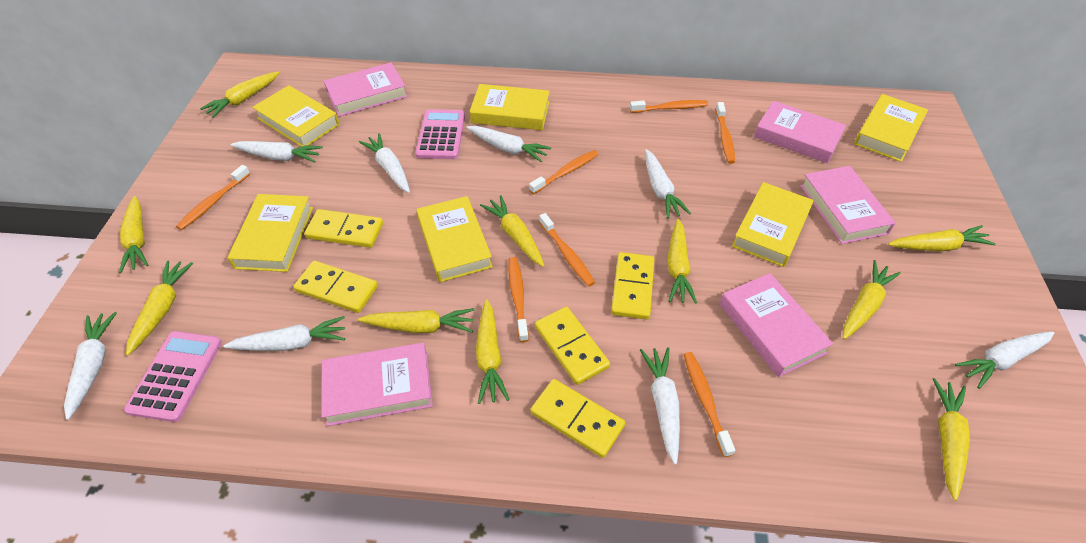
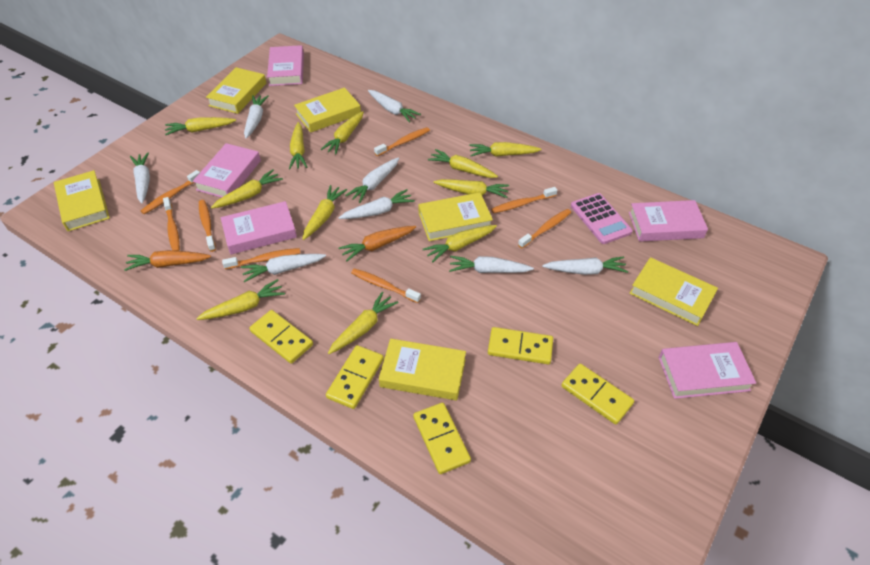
orange carrot: none = 0 -> [124,250,211,271] [339,226,416,261] = 2
orange toothbrush: [176,165,250,230] [508,257,529,342] [529,150,599,194] [539,213,595,287] [630,100,708,113] [683,352,735,457] [716,102,735,164] = 7 -> [141,170,200,214] [163,197,180,251] [199,200,216,252] [222,248,300,269] [351,268,421,303] [374,127,430,156] [491,187,557,213] [518,209,571,248] = 8
pink calculator: [124,331,222,422] [415,109,465,159] = 2 -> [571,193,633,244] = 1
yellow carrot: [119,196,148,273] [126,261,193,355] [200,72,279,118] [358,308,475,333] [476,299,509,404] [480,195,545,267] [668,219,697,304] [843,260,901,340] [888,225,996,251] [933,378,970,501] = 10 -> [165,117,236,135] [196,279,285,320] [211,169,283,209] [289,122,307,169] [302,185,347,240] [321,111,364,155] [328,292,398,354] [423,225,497,262] [428,149,498,178] [433,179,509,198] [469,142,542,157] = 11

